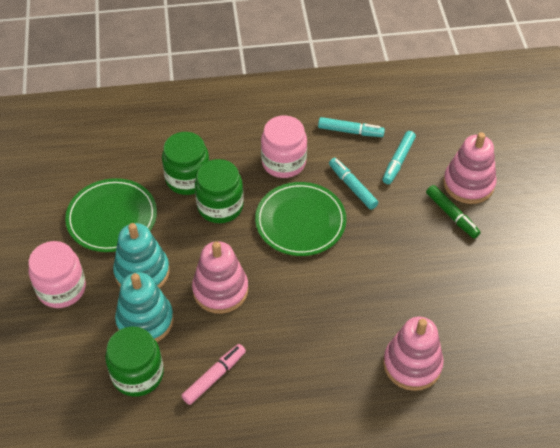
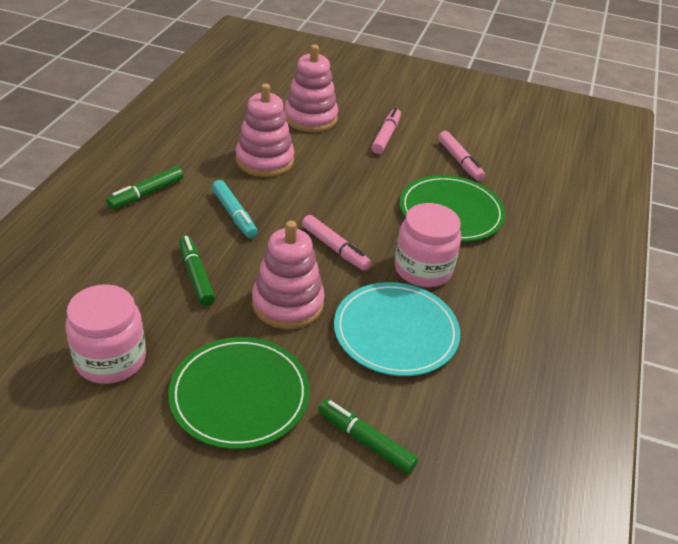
green jar: [105,326,164,397] [162,132,210,195] [195,159,244,223] = 3 -> none = 0
green marker: [426,185,481,239] = 1 -> [106,166,184,209] [179,235,215,306] [318,399,418,474] = 3
pink marker: [181,344,246,405] = 1 -> [302,215,371,271] [371,108,401,154] [438,131,485,181] = 3
turquoise marker: [318,117,385,137] [329,158,378,209] [382,131,416,184] = 3 -> [212,180,258,238] = 1
turquoise plate: none = 0 -> [334,282,460,376] = 1
turquoise stacking toy: [113,223,170,289] [115,272,174,342] = 2 -> none = 0

